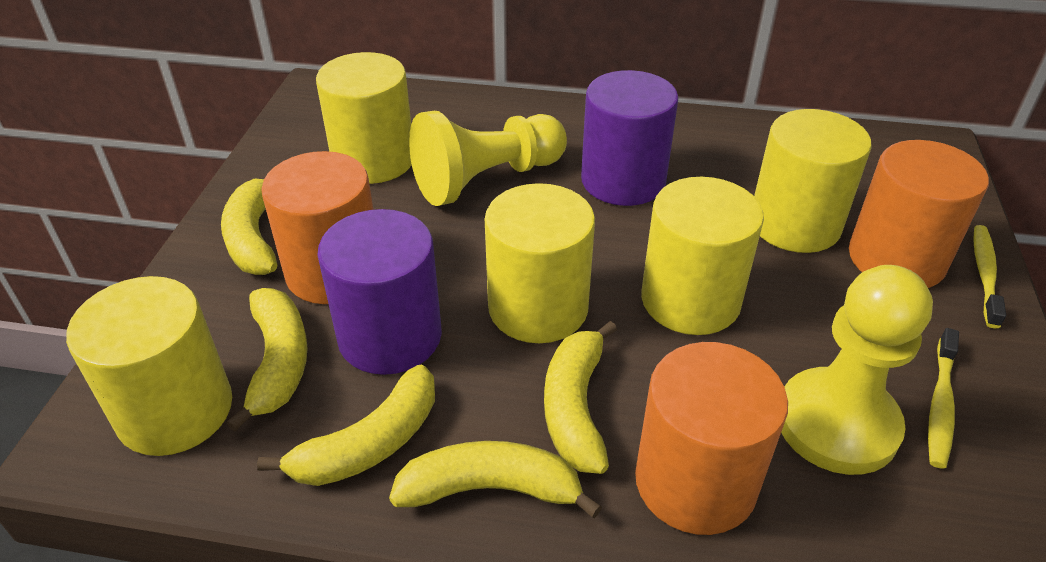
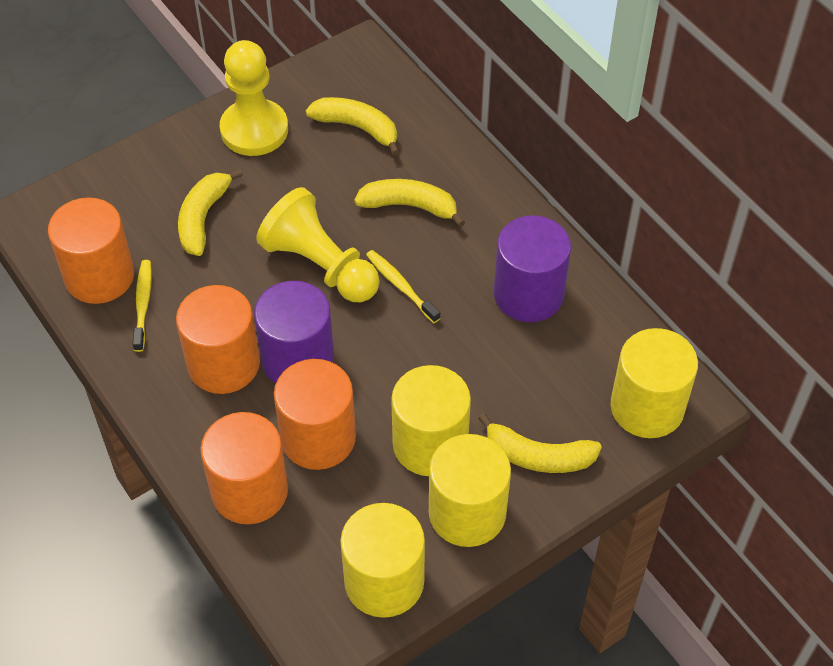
orange cylinder: [261,151,373,304] [635,342,788,535] [849,140,989,288] = 3 -> [48,197,134,304] [176,285,260,394] [200,412,288,524] [274,359,356,470] = 4
yellow banana: [221,178,277,275] [226,288,308,432] [257,365,435,486] [389,441,602,518] [544,321,617,474] = 5 -> [178,169,243,256] [306,97,400,156] [354,179,465,227] [478,413,602,473] = 4
yellow cylinder: [66,276,232,456] [316,52,412,184] [485,183,595,343] [641,177,764,335] [754,109,872,253] = 5 -> [340,503,425,618] [391,365,471,476] [429,434,511,547] [611,328,698,438] = 4

